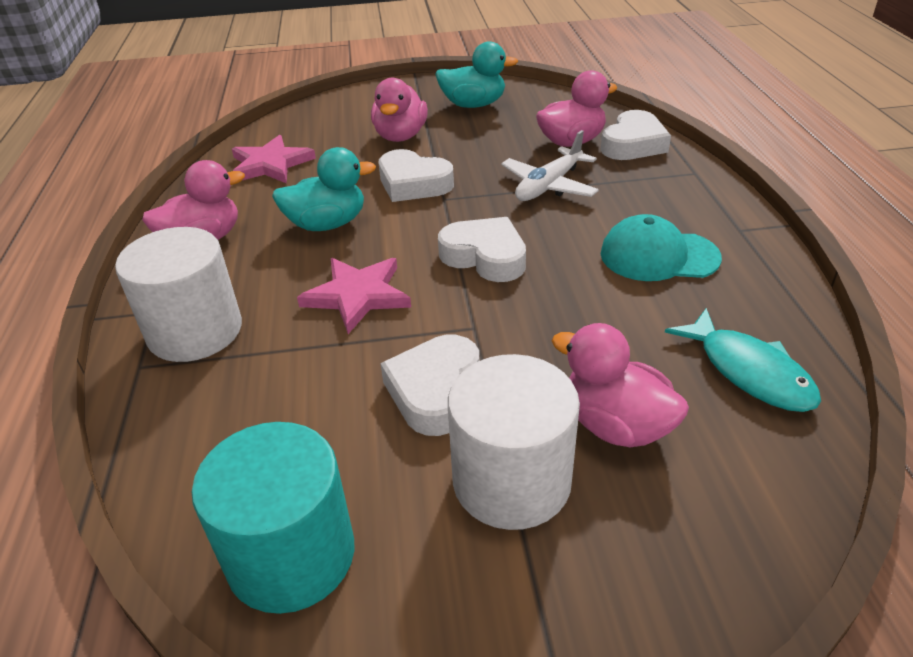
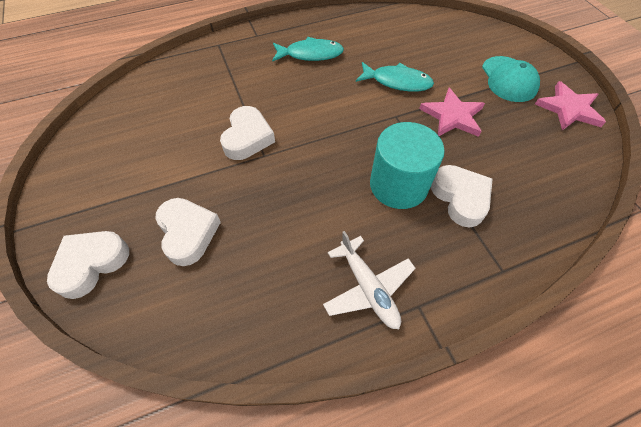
pink duck: [142,160,245,240] [371,78,428,142] [536,70,617,147] [552,323,689,447] = 4 -> none = 0
turquoise duck: [272,147,376,231] [435,41,518,108] = 2 -> none = 0
turquoise fish: [665,308,821,412] = 1 -> [272,37,344,62] [356,62,434,92] = 2
white cylinder: [115,227,242,362] [448,354,580,530] = 2 -> none = 0

